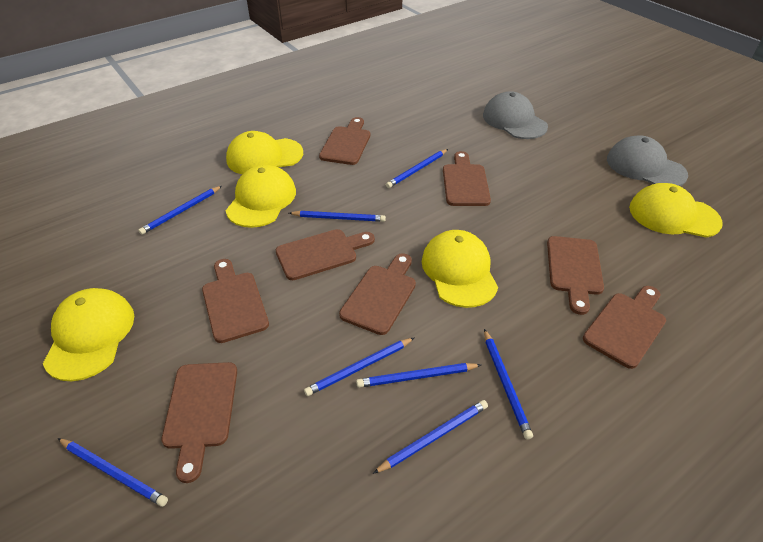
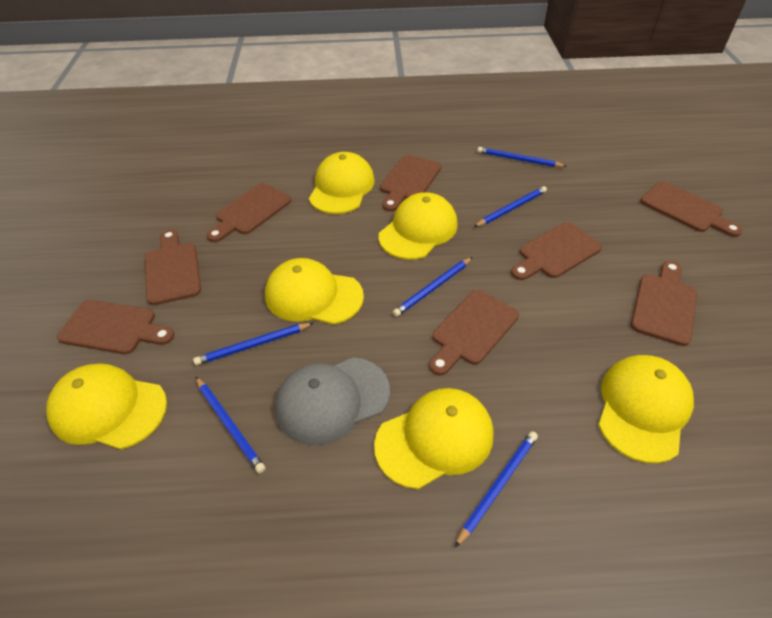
blue pencil: [58,438,168,507] [139,186,222,235] [289,211,386,222] [304,338,414,396] [356,363,481,388] [373,400,488,474] [386,149,448,188] [484,329,533,440] = 8 -> [193,323,313,365] [196,377,266,473] [393,257,472,317] [455,431,538,547] [474,186,547,227] [477,147,567,167] = 6
grey cap: [483,91,548,139] [607,135,688,186] = 2 -> [275,358,390,445] = 1
yellow cap: [43,288,134,381] [226,131,303,174] [226,165,296,228] [421,230,498,308] [629,183,723,238] = 5 -> [46,363,167,450] [265,258,364,325] [309,152,375,214] [374,388,493,489] [379,192,458,260] [598,355,694,464] = 6

